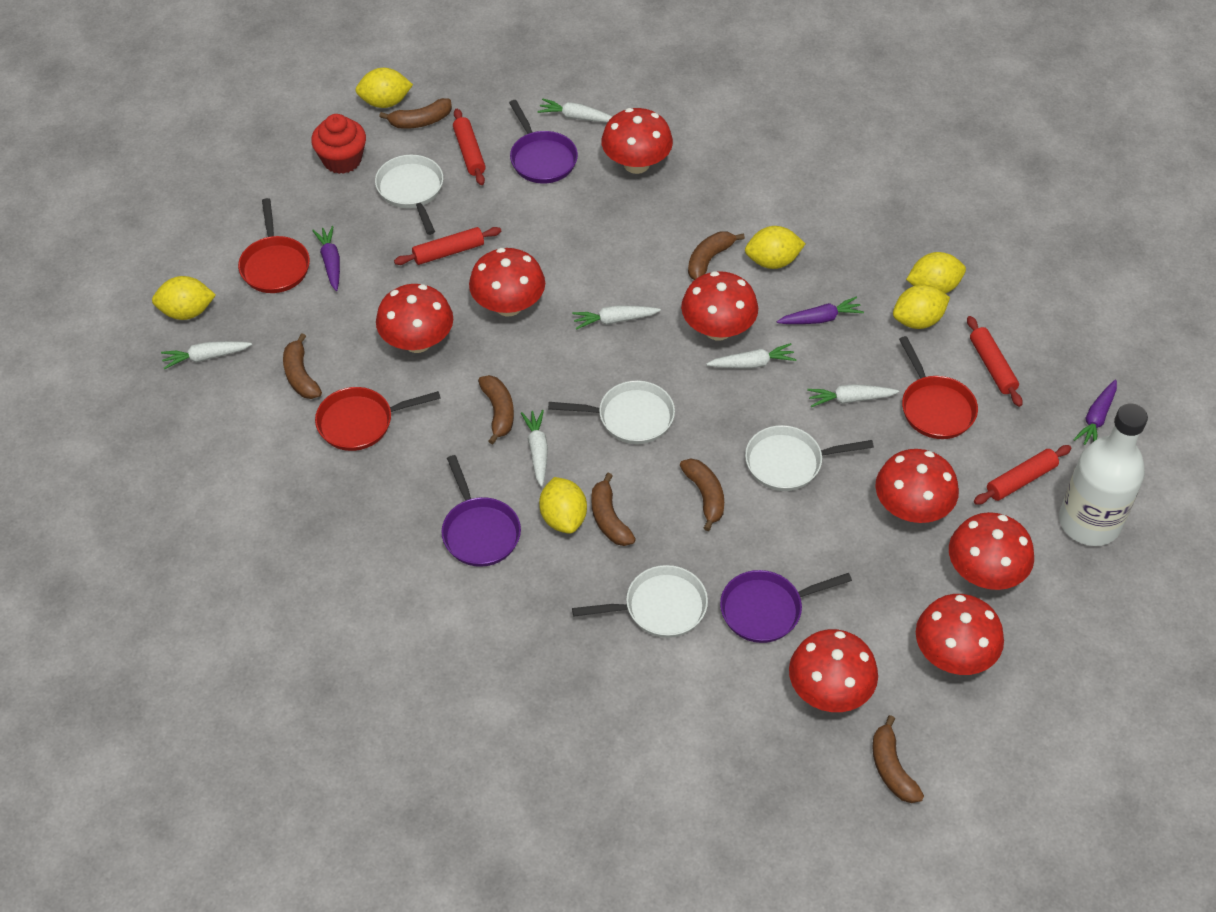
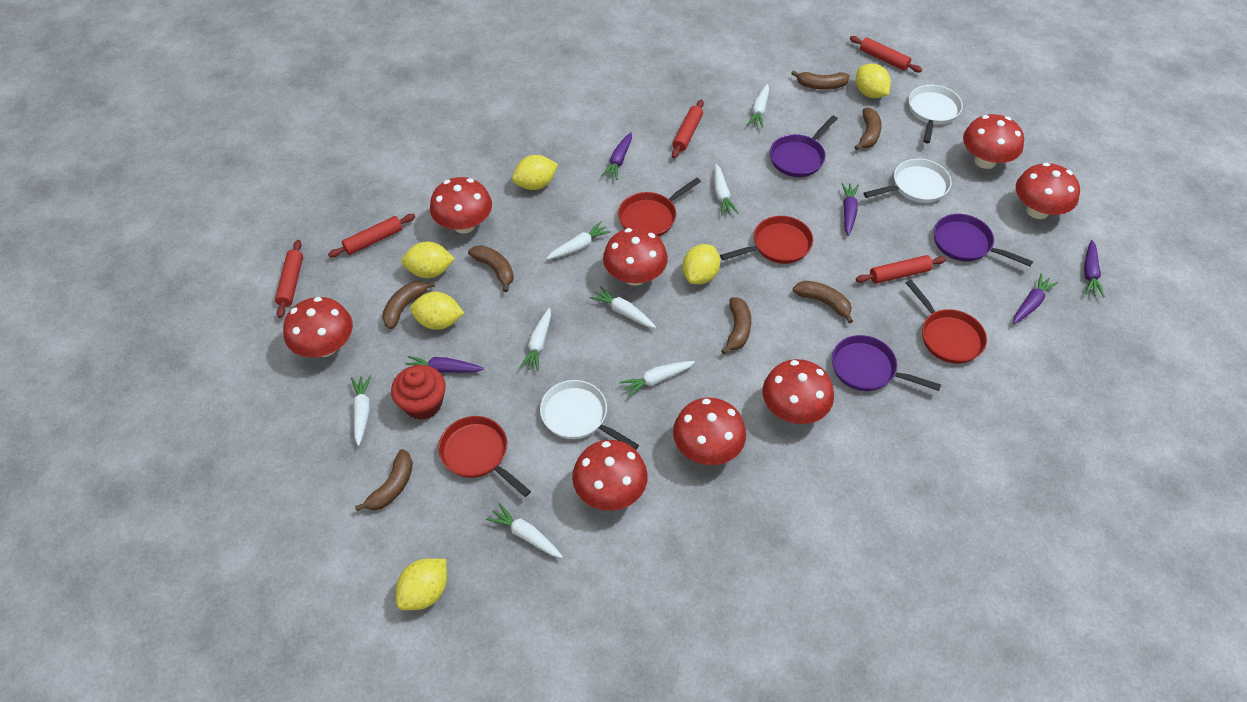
purple carrot: [312,226,340,291] [777,297,864,324] [1073,380,1117,445] = 3 -> [406,356,484,373] [601,132,632,180] [841,183,859,236] [1013,274,1058,324] [1084,240,1105,298] = 5
red pan: [238,198,310,293] [315,387,441,451] [899,336,978,439] = 3 -> [438,416,531,497] [618,178,701,237] [720,216,813,264] [906,280,987,364] = 4
red rolling pin: [394,227,501,265] [453,109,486,185] [967,316,1023,407] [974,445,1071,505] = 4 -> [275,240,303,318] [328,214,415,258] [672,100,704,158] [850,36,922,72] [856,255,946,284] = 5
white bottle: [1059,403,1148,546] = 1 -> none = 0
white carrot: [161,341,252,369] [521,410,548,487] [537,99,613,123] [572,305,661,330] [706,343,796,368] [807,384,899,407] = 6 -> [351,375,371,446] [486,503,563,558] [519,308,551,372] [546,221,611,259] [589,286,656,328] [619,361,695,397] [714,164,738,216] [747,84,769,128] = 8
white pan: [375,155,443,235] [548,380,675,444] [572,565,708,638] [745,425,874,491] = 4 -> [540,380,639,450] [864,159,952,203] [909,85,963,143] = 3

